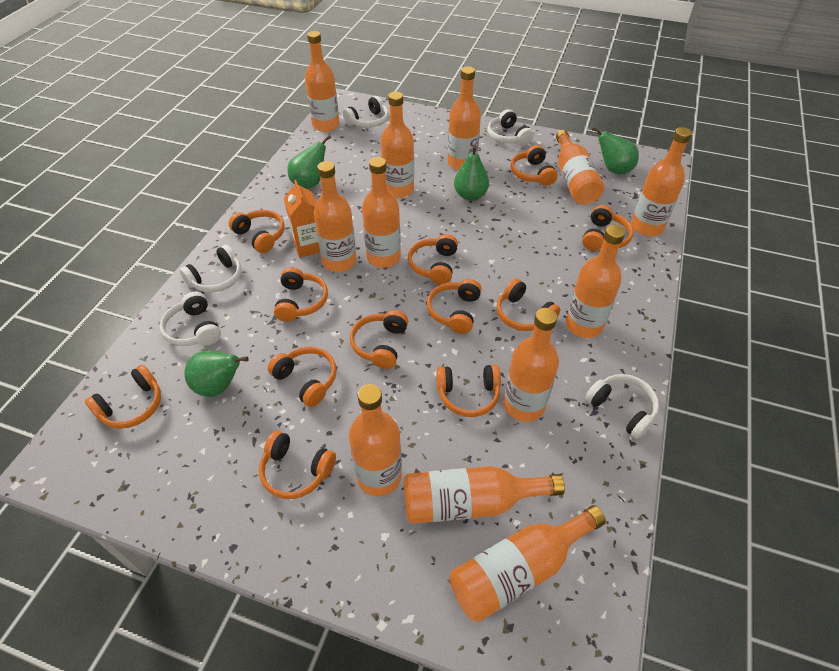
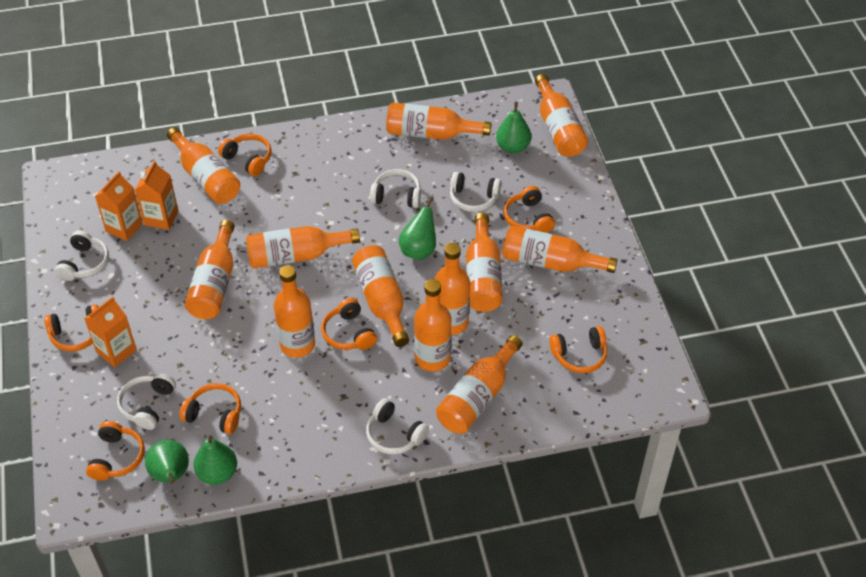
orange carton: [284,180,320,258] = 1 -> [84,296,137,367] [95,171,143,241] [135,161,178,230] = 3
orange headphones: [85,365,161,429] [229,210,284,253] [259,431,336,499] [268,347,337,407] [274,267,328,322] [350,310,408,369] [408,234,458,285] [427,279,482,334] [436,365,501,417] [497,279,560,331] [510,145,558,186] [582,205,634,251] = 12 -> [44,304,98,351] [86,421,145,481] [179,383,241,434] [218,134,271,176] [321,298,377,350] [504,186,555,233] [550,326,607,373] = 7

